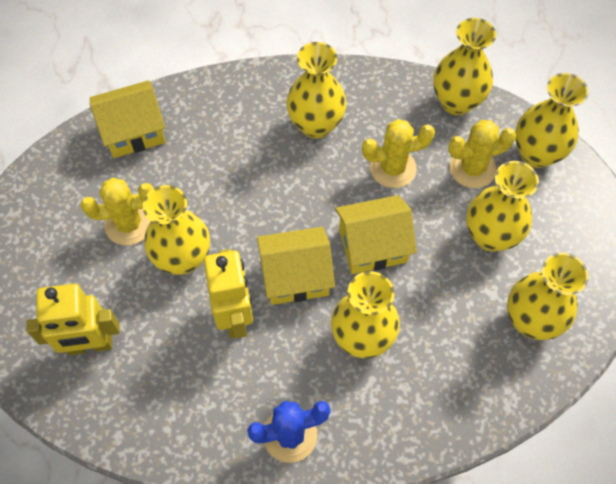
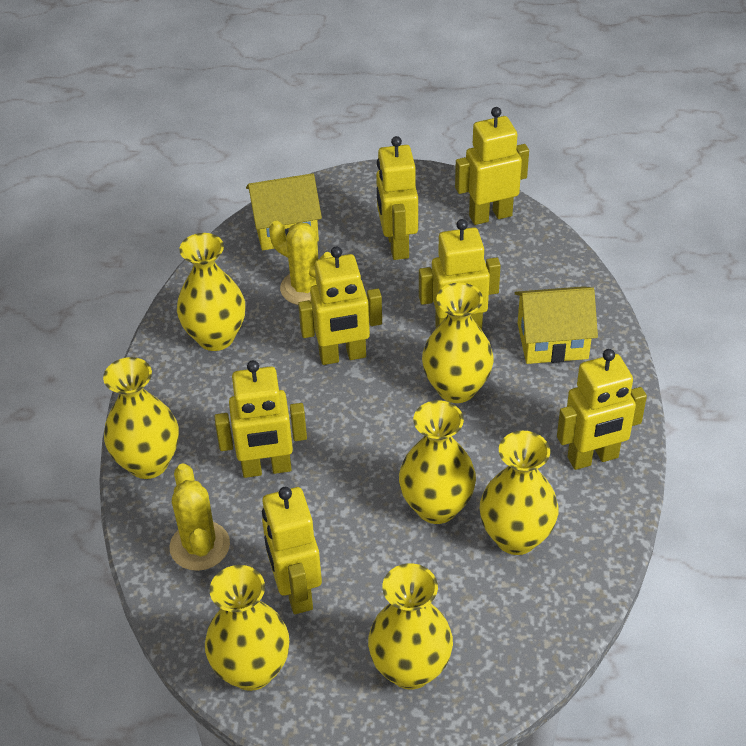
blue cactus: [247,401,331,463] = 1 -> none = 0
yellow cactus: [81,178,154,245] [362,119,435,188] [448,120,516,188] = 3 -> [169,463,230,571] [269,221,333,305] = 2
yellow house: [90,80,166,158] [257,227,335,305] [335,195,417,274] = 3 -> [246,173,322,250] [515,286,598,364] = 2
yellow robot: [26,284,120,355] [204,249,253,338] = 2 -> [214,360,307,478] [262,487,322,614] [298,246,382,365] [376,136,418,260] [419,219,501,330] [455,107,529,225] [557,349,647,470] = 7

